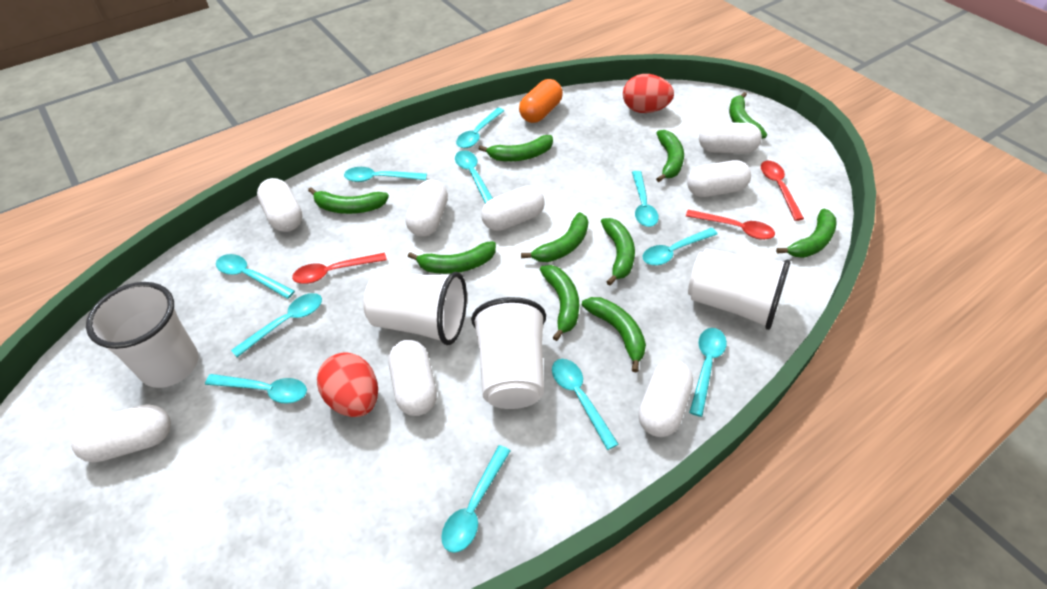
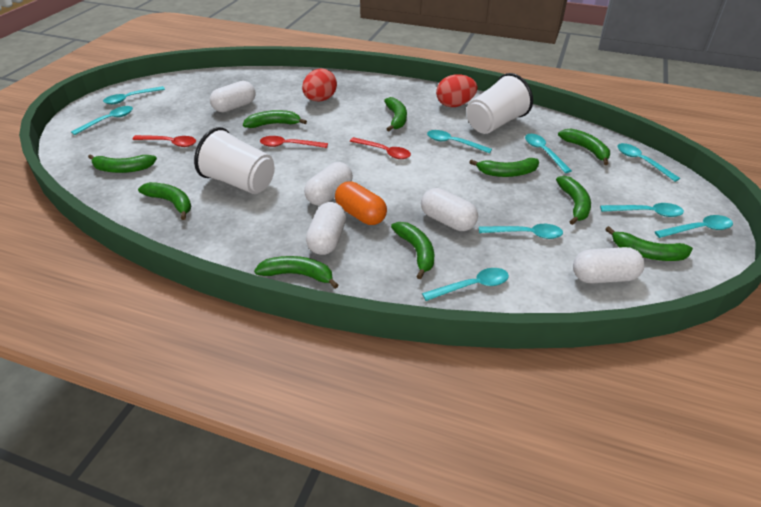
turquoise spoon: [205,374,307,404] [216,254,295,299] [231,293,322,357] [344,167,427,182] [441,445,511,553] [455,150,493,203] [456,108,504,148] [552,359,619,450] [632,171,659,227] [643,228,718,266] [689,328,727,417] = 11 -> [71,106,133,135] [103,86,165,104] [422,268,509,301] [427,130,492,153] [479,224,563,239] [525,134,572,173] [600,203,684,217] [617,143,680,182] [655,215,733,238] = 9
white capsule: [71,404,171,462] [257,178,302,232] [389,340,437,416] [406,180,448,237] [481,186,545,231] [638,360,693,437] [687,160,751,197] [699,122,762,154] = 8 -> [210,81,256,112] [304,162,353,205] [306,202,346,255] [421,188,478,231] [573,247,645,283] = 5
white cup: [86,282,198,388] [363,272,467,345] [471,297,546,409] [688,248,790,330] = 4 -> [194,127,275,194] [466,73,533,134] = 2

